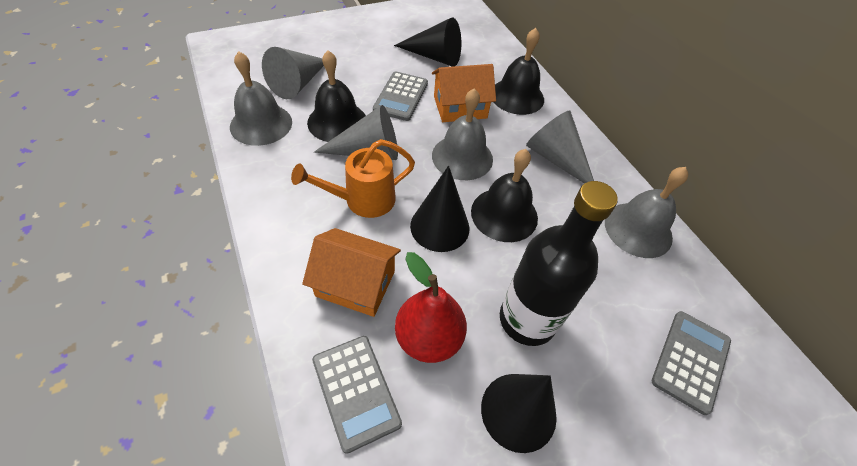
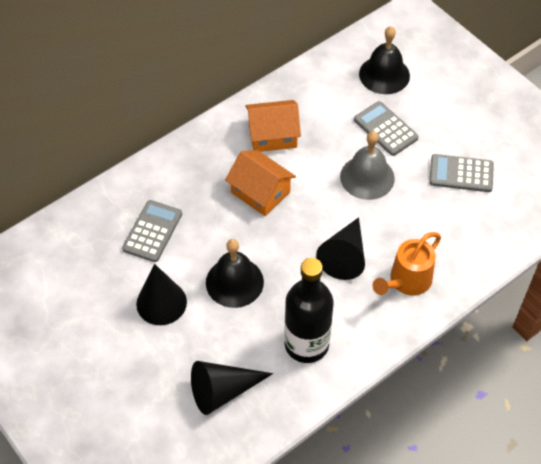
black bell: [307,50,366,142] [471,149,538,242] [494,28,544,115] = 3 -> [206,239,264,308] [359,26,410,94] = 2
grey bell: [230,51,292,146] [432,88,493,180] [605,167,688,258] = 3 -> [340,131,395,200] = 1
grey cone: [262,47,324,99] [314,105,398,160] [526,110,594,184] = 3 -> none = 0
red pear: [395,252,467,363] = 1 -> none = 0

